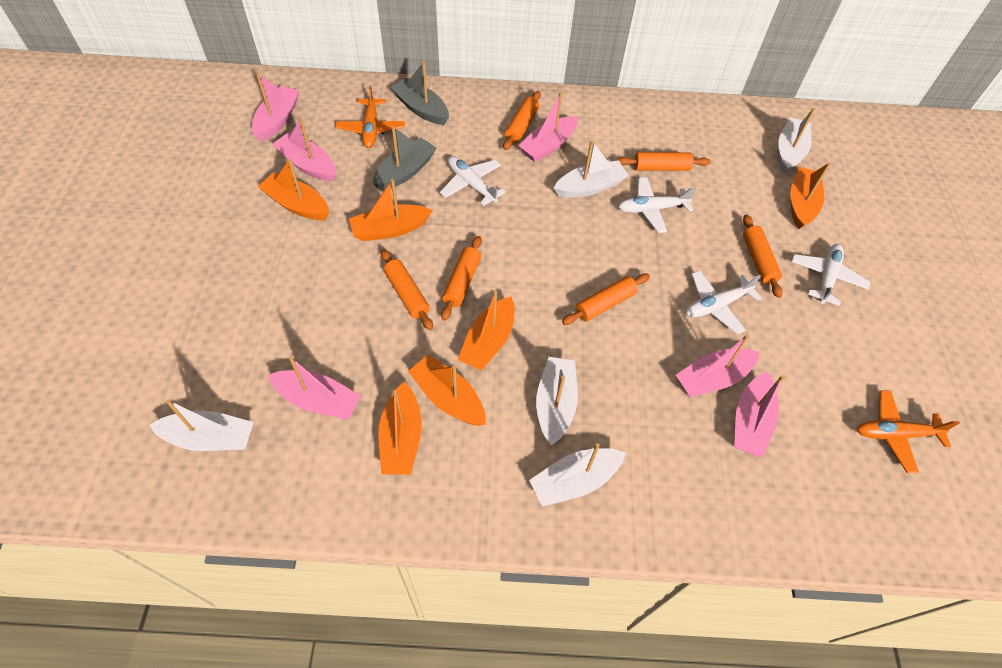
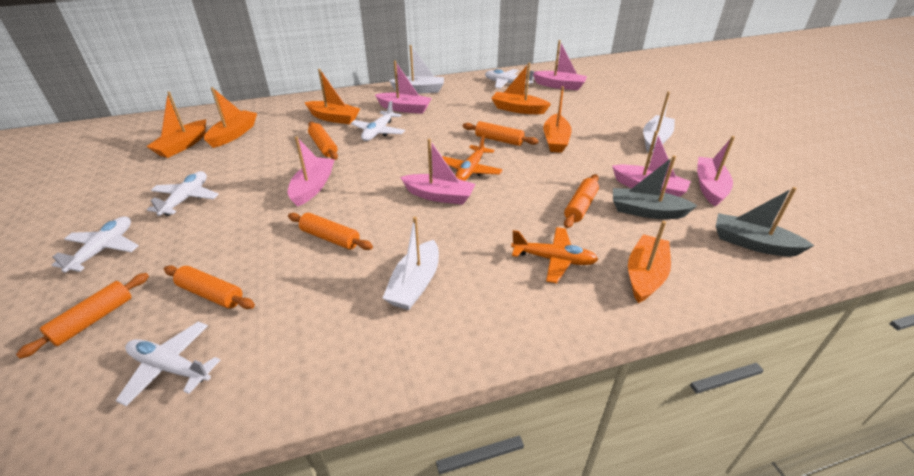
white boat: [149,400,254,451] [529,443,626,507] [536,357,578,445] [554,140,629,198] [778,108,815,173] = 5 -> [383,217,439,310] [389,45,444,94] [643,92,675,153] = 3
white plane: [440,156,506,206] [618,177,696,233] [686,270,761,334] [791,244,870,306] = 4 -> [52,217,139,273] [116,322,220,406] [147,171,219,216] [351,101,405,141] [485,69,534,89] = 5

